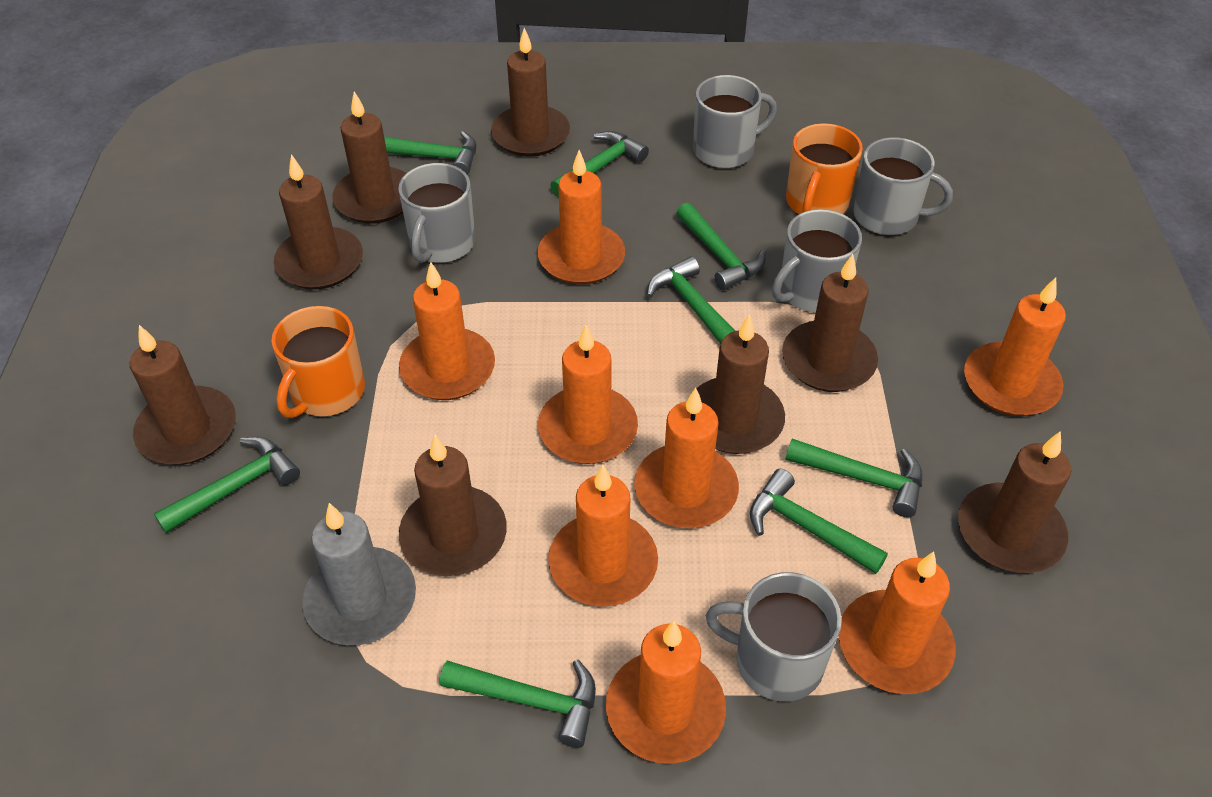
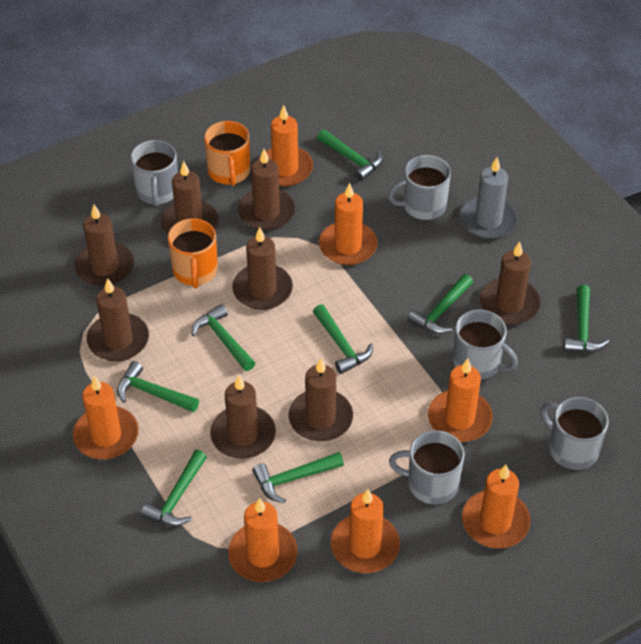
orange candle: [399,262,495,400] [538,150,625,284] [538,325,638,464] [548,465,658,607] [606,621,726,764] [634,388,739,528] [839,551,956,694] [964,277,1066,416] = 8 -> [73,376,138,459] [228,498,298,582] [259,105,313,187] [319,182,378,265] [331,489,400,573] [428,358,493,442] [462,465,531,548] = 7

